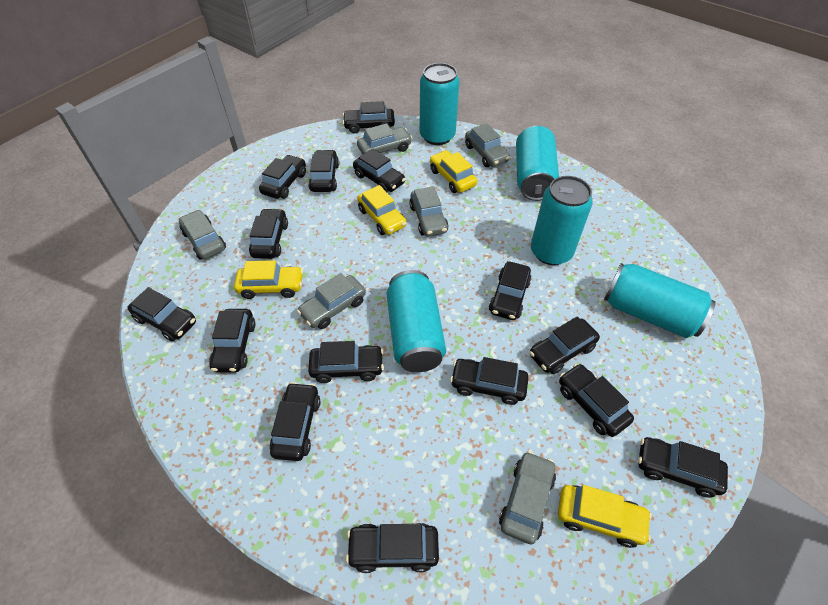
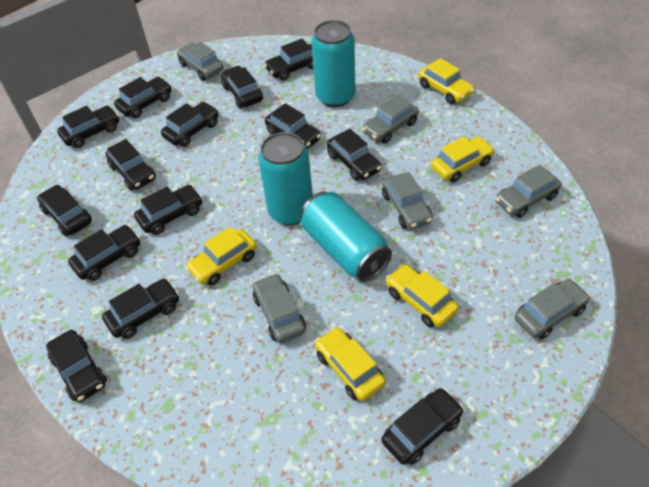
black car: [128,287,196,341] [209,309,256,373] [249,208,288,259] [259,155,306,199] [270,382,320,461] [308,150,339,192] [308,341,384,383] [343,101,395,134] [346,523,439,573] [353,149,406,192] [450,357,529,405] [489,261,531,320] [529,316,600,374] [559,363,634,437] [638,437,728,498] = 15 -> [37,185,92,236] [46,330,107,402] [57,106,119,148] [68,225,140,281] [102,279,179,339] [106,139,156,191] [114,77,172,118] [134,185,203,235] [161,102,219,147] [221,66,263,108] [264,39,313,81] [265,103,321,149] [327,129,382,181] [382,388,464,465] = 14
turquoise can: [387,270,446,372] [420,63,460,145] [516,126,559,201] [531,176,593,265] [604,263,716,338] = 5 -> [258,132,313,225] [301,192,392,282] [311,20,355,107] = 3
yellow car: [234,260,303,299] [357,185,406,235] [430,150,477,193] [558,485,652,548] = 4 -> [185,227,257,286] [315,327,386,401] [386,264,459,327] [418,58,475,104] [431,137,495,183] = 5

